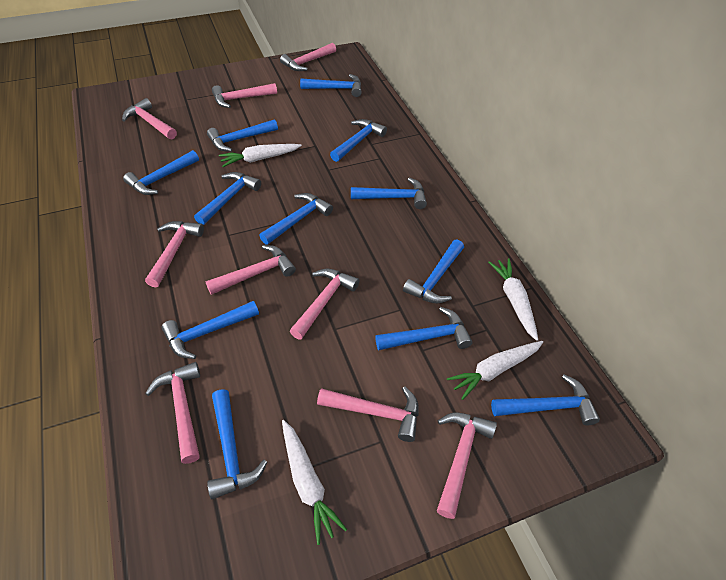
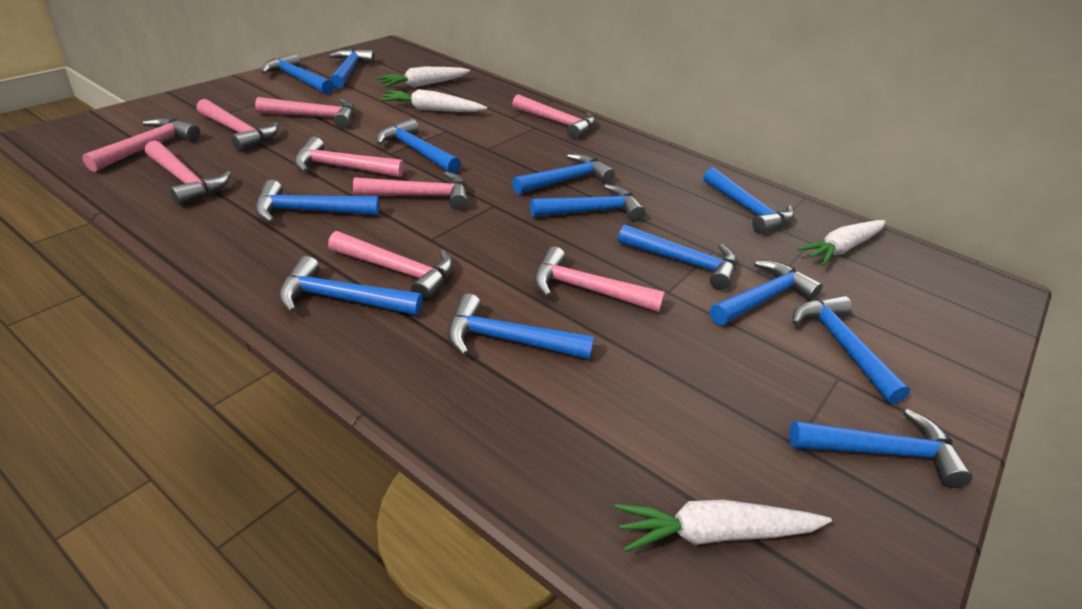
blue hammer: [123,150,199,195] [161,301,259,359] [194,172,261,225] [207,119,278,152] [207,389,267,499] [259,193,333,245] [300,74,362,97] [330,119,387,162] [351,177,427,209] [375,307,472,350] [403,240,464,304] [491,375,600,426] = 12 -> [255,180,379,223] [261,53,334,95] [278,256,423,315] [328,49,375,89] [376,119,461,173] [447,294,594,359] [512,154,615,194] [530,184,646,222] [618,225,737,290] [703,167,794,234] [710,261,823,325] [789,409,972,488] [792,296,910,404] = 13

